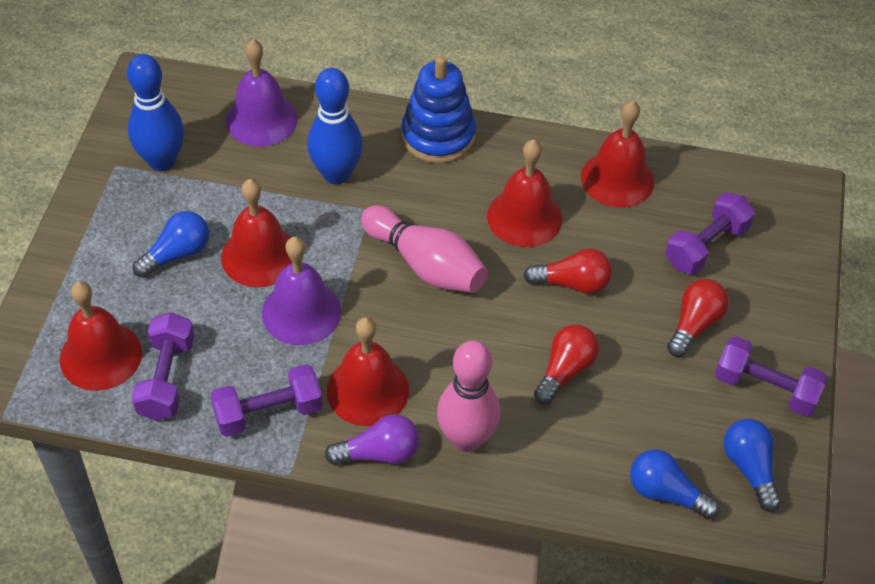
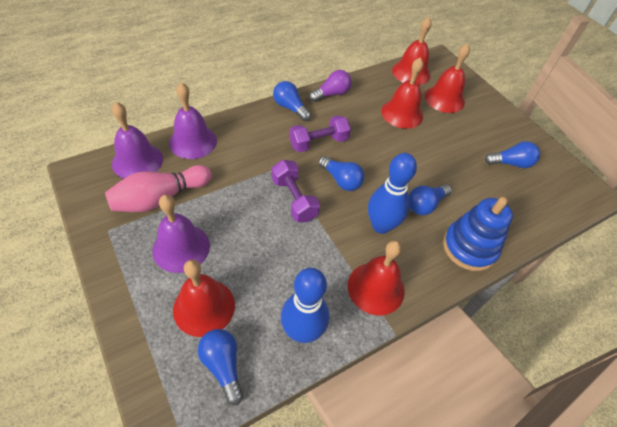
blue light bulb: [133,211,209,278] [630,449,720,520] [724,419,781,512] = 3 -> [198,329,244,405] [273,81,311,121] [318,156,364,191] [408,184,452,215] [485,141,540,168] = 5
pink bowling pin: [361,205,488,293] [437,340,500,452] = 2 -> [105,165,212,212] = 1
purple bell: [226,39,298,147] [262,237,342,345] = 2 -> [112,102,163,179] [152,195,210,273] [169,83,217,159] = 3
purple dumbbell: [131,312,194,421] [210,364,323,437] [665,192,755,275] [715,336,828,416] = 4 -> [272,160,320,222] [289,115,351,152] = 2
red light bulb: [523,249,612,294] [534,324,599,405] [667,279,729,357] = 3 -> none = 0

